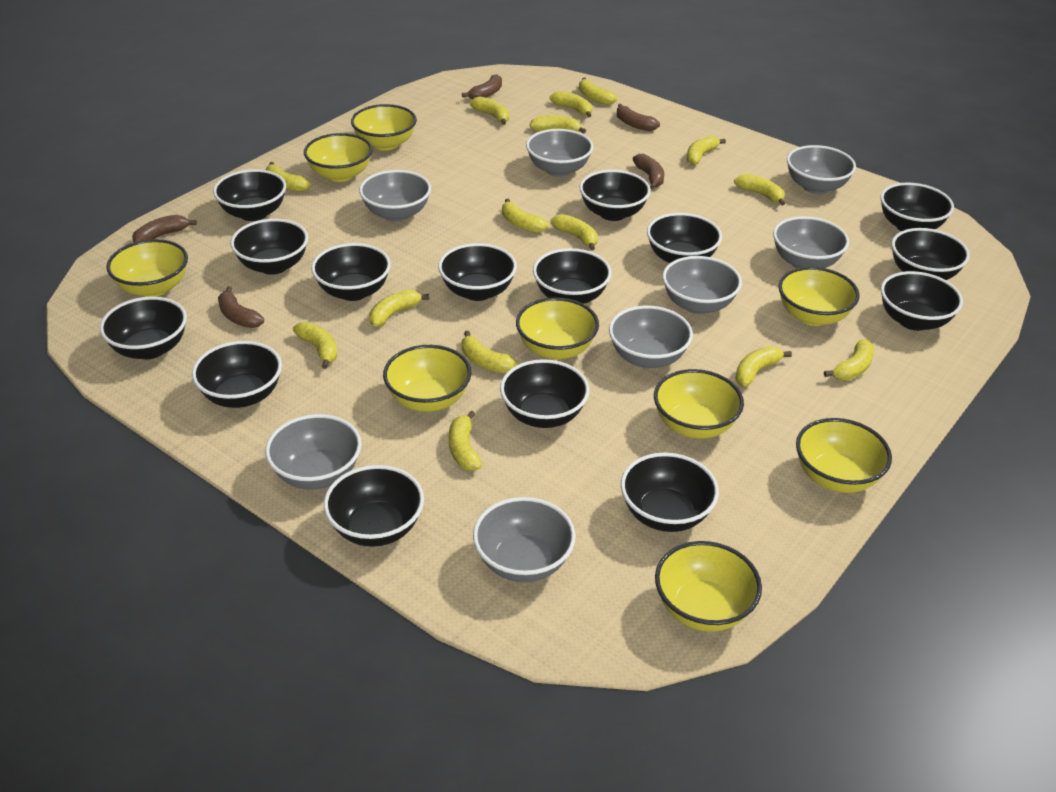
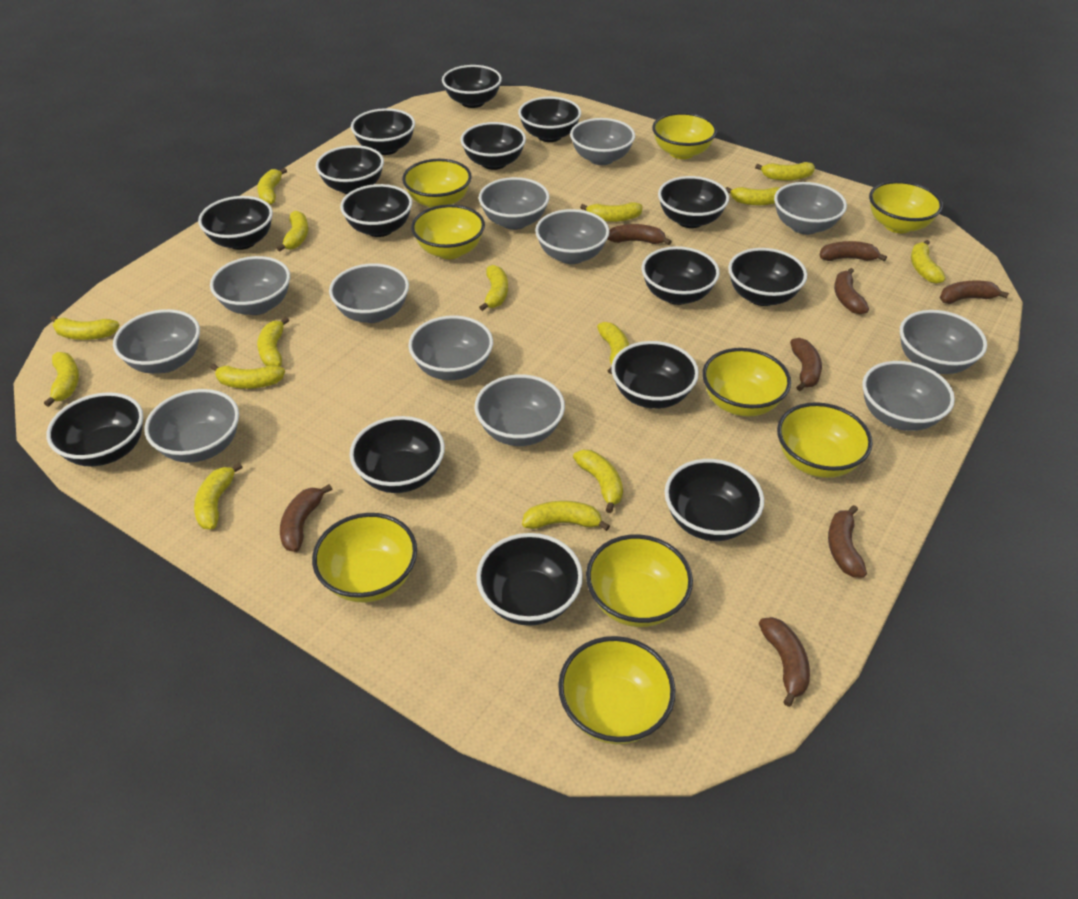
brown banana: [132,215,197,242] [218,287,264,328] [462,74,502,99] [617,104,660,131] [633,154,664,189] = 5 -> [280,484,332,552] [607,224,672,245] [759,617,810,707] [790,338,822,391] [820,241,887,261] [828,505,867,578] [834,268,869,314] [940,281,1009,304] = 8
grey bowl: [265,414,362,489] [359,170,431,222] [473,497,576,582] [526,129,593,177] [609,306,693,368] [663,256,742,314] [773,216,849,268] [787,145,856,194] = 8 -> [113,309,200,374] [144,389,239,463] [210,256,290,315] [329,263,409,323] [408,316,493,380] [474,374,565,446] [479,177,550,230] [535,209,609,264] [570,118,635,165] [774,182,847,235] [863,361,955,431] [900,310,987,374] = 12

